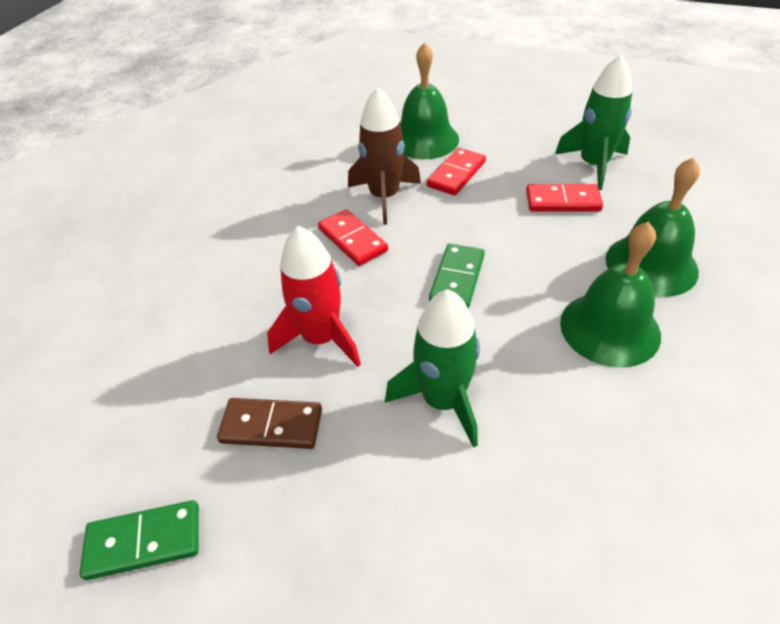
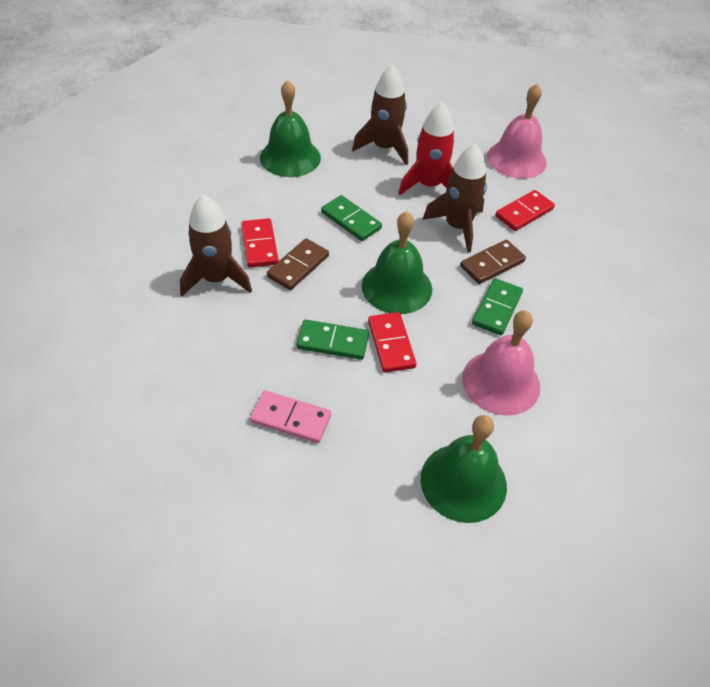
brown domino: [217,398,322,449] = 1 -> [267,238,329,290] [460,240,526,284] = 2
brown rocket: [348,87,421,225] = 1 -> [180,195,252,296] [352,65,408,165] [422,144,487,252] = 3
green domino: [79,500,199,580] [429,244,485,308] = 2 -> [296,319,369,360] [321,195,382,241] [472,278,523,335] = 3
green rocket: [385,289,480,448] [555,54,633,190] = 2 -> none = 0
pink bell: none = 0 -> [462,310,540,416] [487,84,547,179] = 2
pink domino: none = 0 -> [250,390,331,443] = 1

